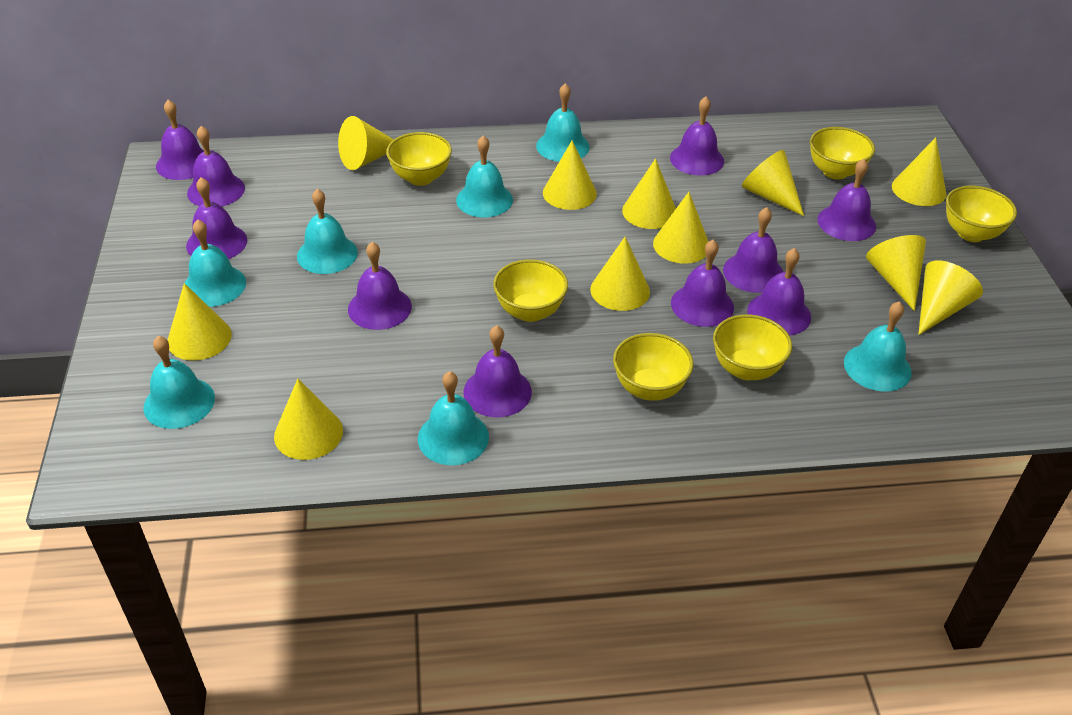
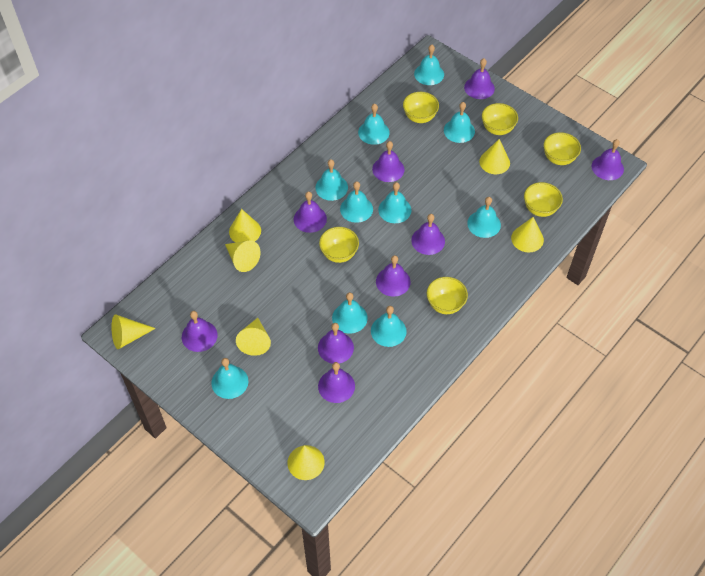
purple bell: [156,100,204,180] [186,177,247,259] [187,126,245,207] [348,242,412,330] [463,325,532,417] [670,97,724,176] [671,239,734,327] [723,207,783,293] [747,248,811,335] [817,159,876,241] = 10 -> [182,311,218,352] [294,191,327,233] [318,323,354,364] [318,362,355,403] [372,141,404,182] [376,255,411,297] [411,214,445,255] [464,58,495,99] [592,139,624,180] = 9
turquoise bell: [144,336,215,429] [183,219,246,307] [297,189,358,274] [418,371,489,465] [456,136,513,217] [536,83,590,162] [844,301,912,392] = 7 -> [212,358,248,399] [315,159,348,201] [332,292,368,334] [340,181,373,223] [358,104,390,145] [371,306,407,347] [378,182,411,223] [414,45,444,85] [444,102,475,143] [467,197,501,238] = 10
yellow cone: [168,283,232,360] [274,379,343,460] [338,116,394,170] [543,140,597,210] [590,236,650,311] [622,159,676,229] [653,192,709,264] [742,150,804,216] [866,235,926,311] [892,138,947,206] [918,261,983,335] = 11 -> [111,315,156,349] [225,241,261,272] [229,209,261,242] [236,318,271,356] [288,445,325,480] [479,139,510,174] [511,217,544,252] = 7

